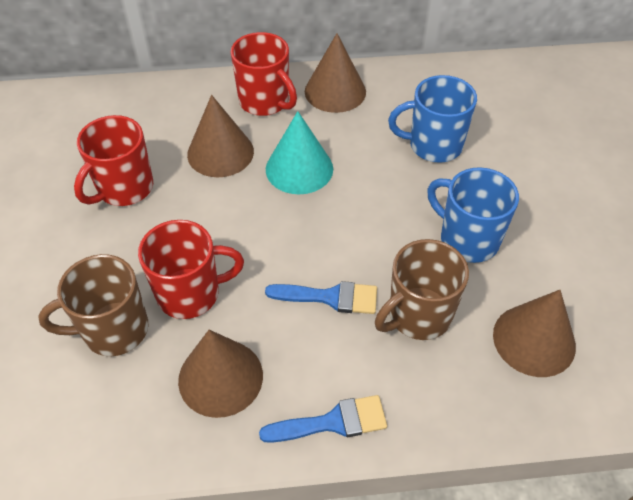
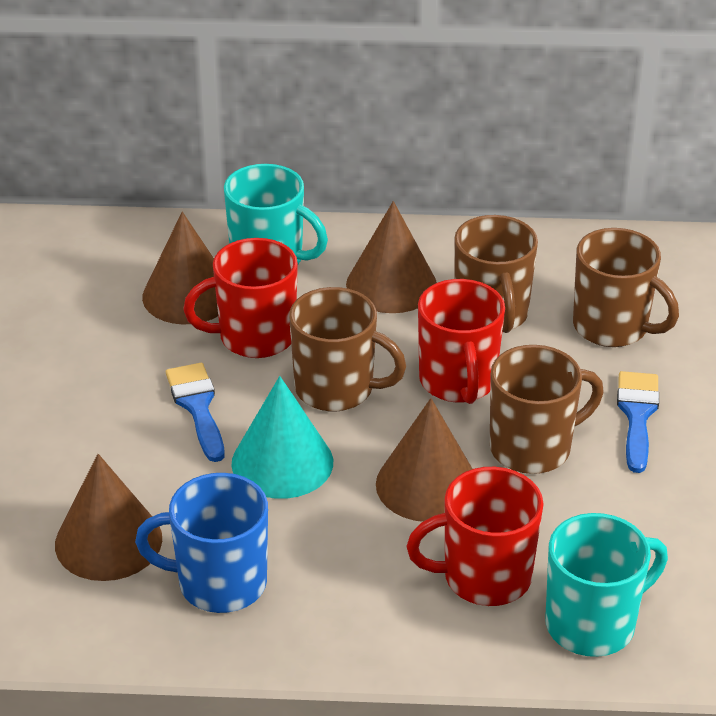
blue mug: [388,75,477,163] [427,167,519,263] = 2 -> [135,473,268,613] = 1
brown mug: [38,254,148,356] [375,239,469,340] = 2 -> [289,287,406,411] [454,215,538,333] [490,345,604,474] [573,228,679,347] = 4
turquoise mug: none = 0 -> [224,164,328,264] [545,513,668,657] = 2

